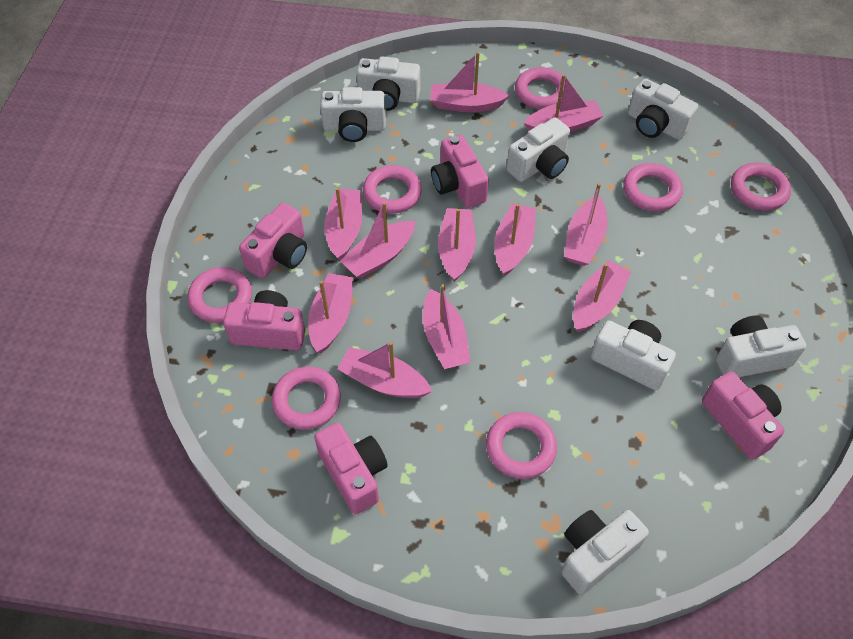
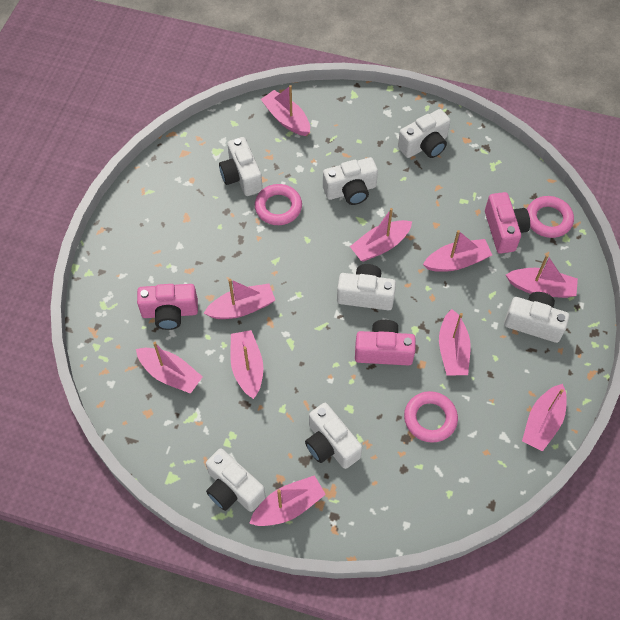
pink boat: [308,273,354,353] [324,187,362,261] [338,342,432,398] [340,202,415,278] [423,284,471,369] [430,52,509,112] [438,208,476,282] [494,203,536,276] [524,74,603,132] [564,183,607,266] [573,260,631,332] = 11 -> [136,342,203,394] [204,279,275,319] [230,330,263,399] [249,475,326,526] [261,85,310,136] [350,208,412,262] [423,230,492,272] [439,309,471,375] [506,254,578,298] [522,384,567,452] = 10
pink camera: [223,290,305,350] [239,203,307,279] [314,423,388,515] [431,135,489,208] [702,371,785,460] = 5 -> [137,284,198,330] [355,320,416,366] [485,192,530,254] = 3
pink ring: [187,267,252,323] [272,367,341,430] [363,165,422,214] [486,412,557,479] [515,67,565,109] [623,163,683,211] [731,162,791,211] = 7 -> [255,184,302,225] [404,391,458,443] [527,196,574,238] = 3

